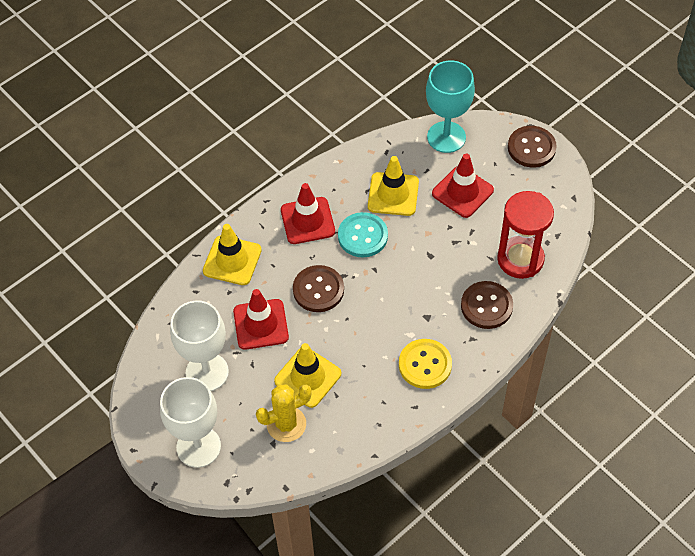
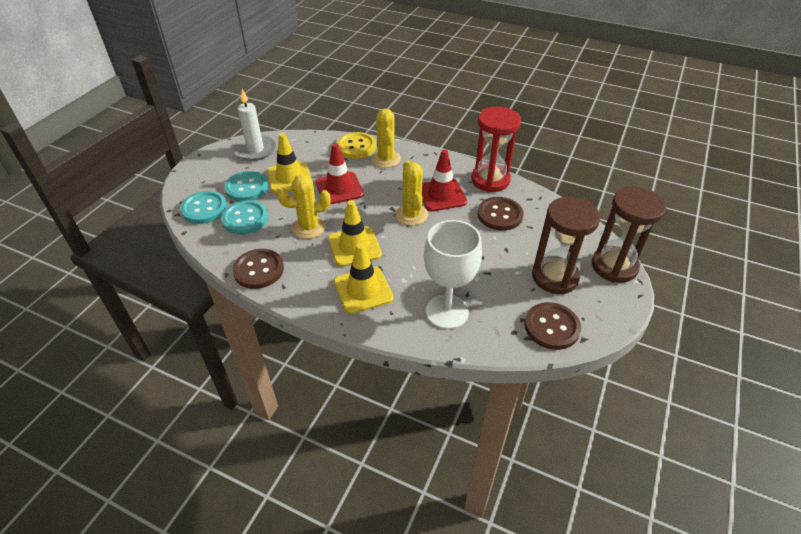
brown hourglass: none = 0 -> [532,197,600,295] [592,187,667,283] = 2
red traffic cone: [233,289,289,350] [281,183,335,244] [432,154,494,218] = 3 -> [315,143,364,205] [422,150,467,212] = 2
turquoise button: [338,212,388,258] = 1 -> [180,191,227,224] [221,200,268,235] [224,171,269,201] = 3
turquoise goblet: [426,60,475,153] = 1 -> none = 0
white candle: none = 0 -> [234,89,276,161] = 1
white goblet: [160,377,221,468] [170,301,229,391] = 2 -> [424,220,482,329] = 1
yellow cactus: [256,384,312,442] = 1 -> [277,174,331,239] [371,109,401,168] [395,160,428,226] = 3

